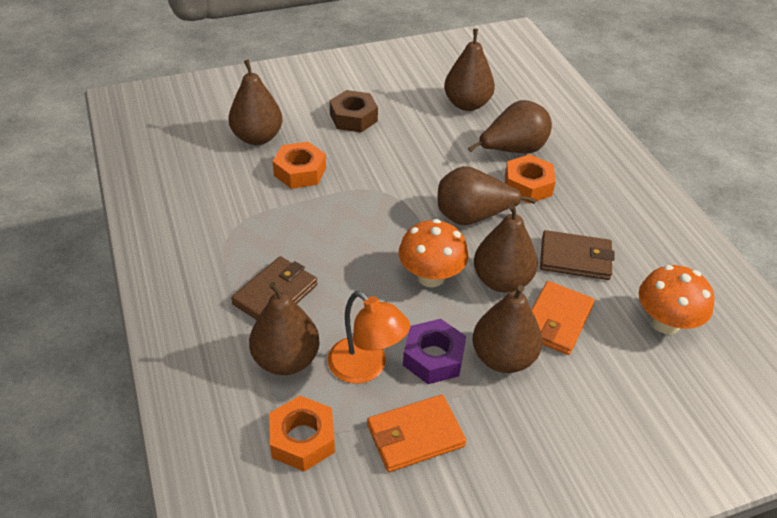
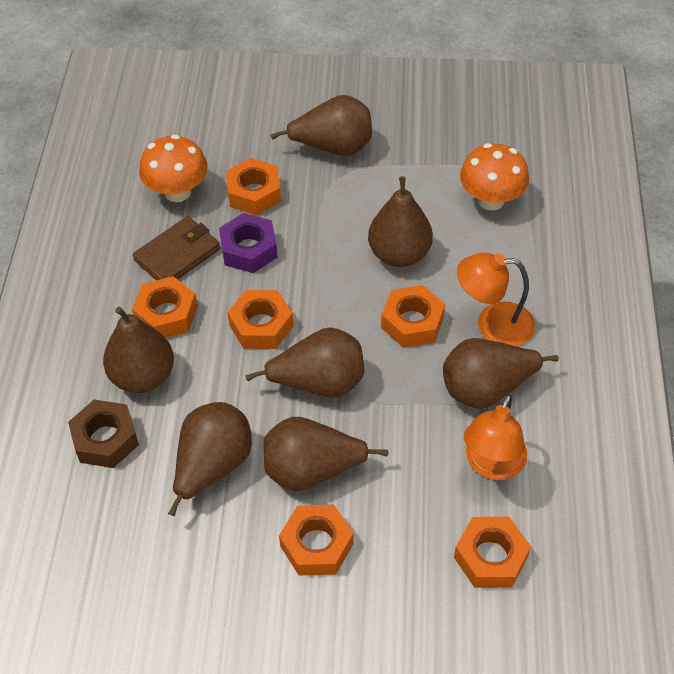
brown wallet: [231,256,318,320] [540,230,615,280] = 2 -> [133,216,220,280] = 1
orange lamp: [328,291,410,384] = 1 -> [457,253,535,347] [464,394,528,480] = 2
orange nut: [269,396,335,472] [273,142,326,189] [505,154,556,204] = 3 -> [132,276,198,338] [226,158,281,215] [227,290,293,349] [279,504,353,576] [381,285,445,348] [454,517,531,588] = 6
orange wallet: [367,394,466,472] [531,281,595,355] = 2 -> none = 0

